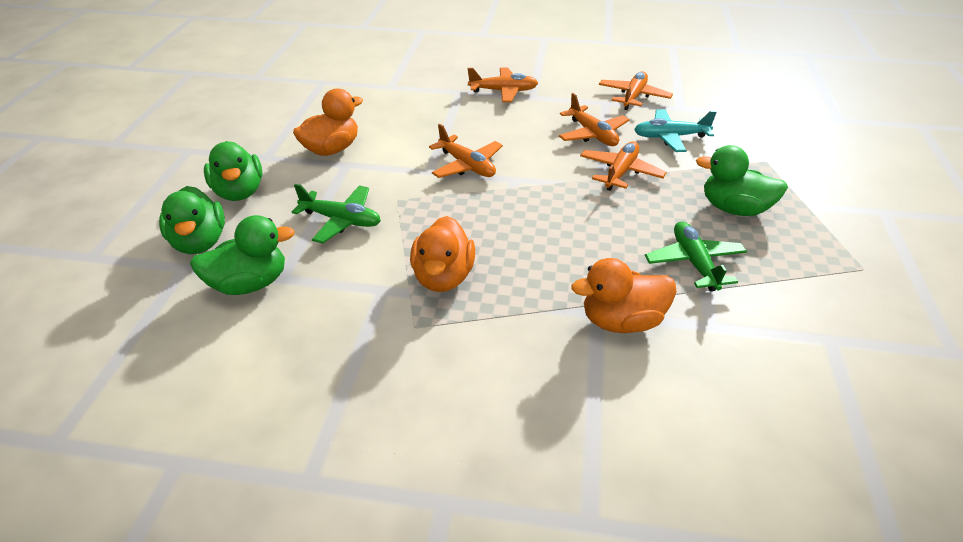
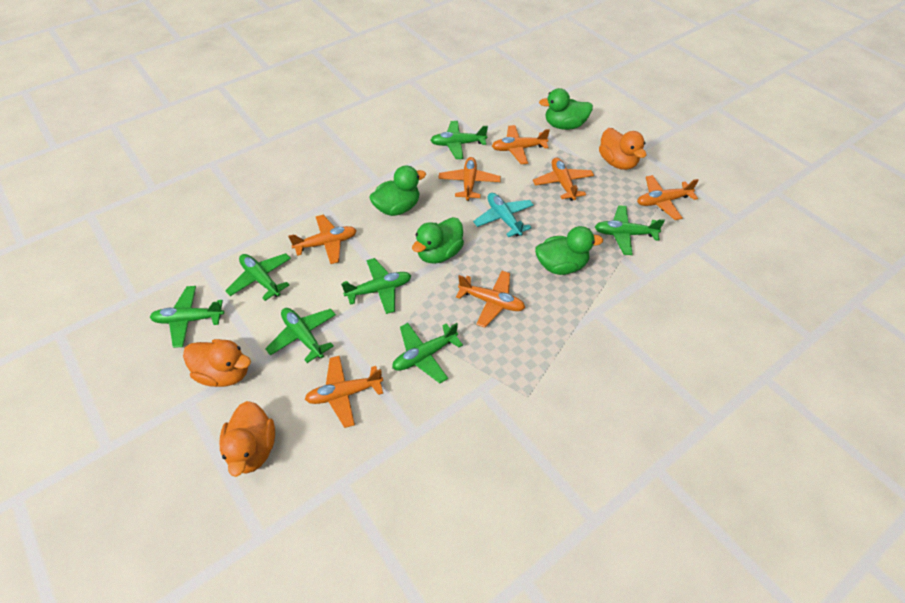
green plane: [292,184,381,243] [645,221,747,291] = 2 -> [150,286,224,348] [225,253,291,301] [265,308,336,363] [341,258,411,314] [392,323,463,383] [430,121,488,159] [595,205,665,255] = 7
orange plane: [429,124,503,178] [468,68,538,102] [559,93,629,146] [580,141,667,191] [599,71,673,110] = 5 -> [288,215,357,264] [305,356,383,428] [438,157,501,201] [456,271,525,328] [492,125,550,164] [533,158,594,201] [637,175,699,220] = 7

